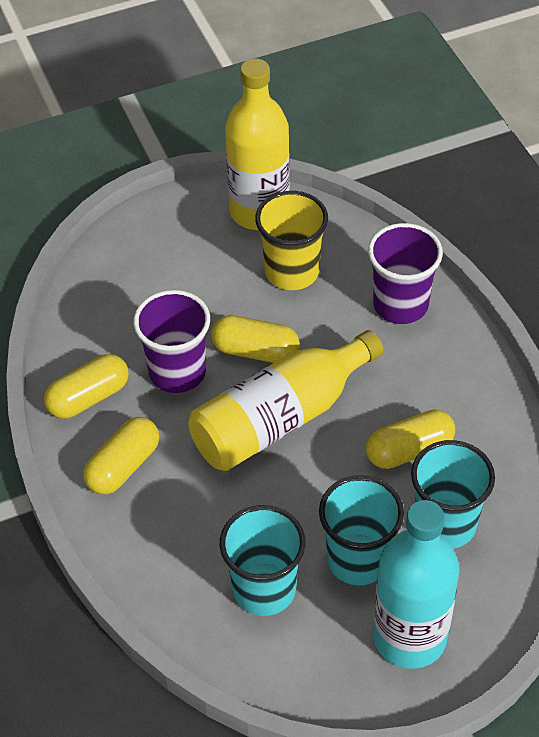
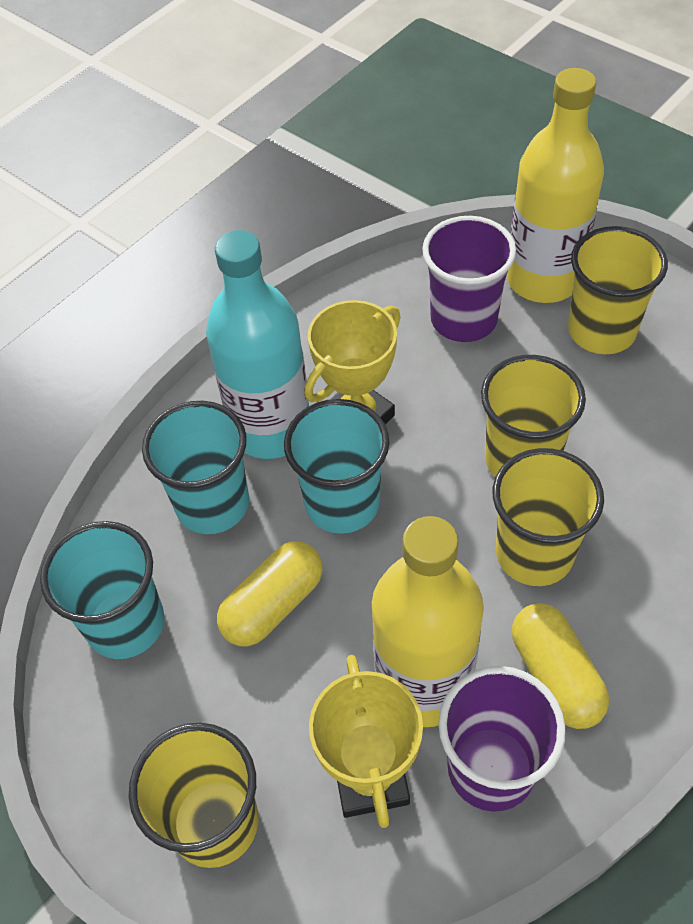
yellow capsule: [44,354,129,419] [83,417,159,494] [211,315,300,363] [366,409,455,469] = 4 -> [217,541,323,646] [512,603,609,729] = 2
yellow cup: [255,191,328,290] = 1 -> [129,723,258,868] [481,355,586,477] [493,448,604,586] [568,226,668,354] = 4
yellow trophy: none = 0 -> [304,300,401,424] [309,655,423,828] = 2

